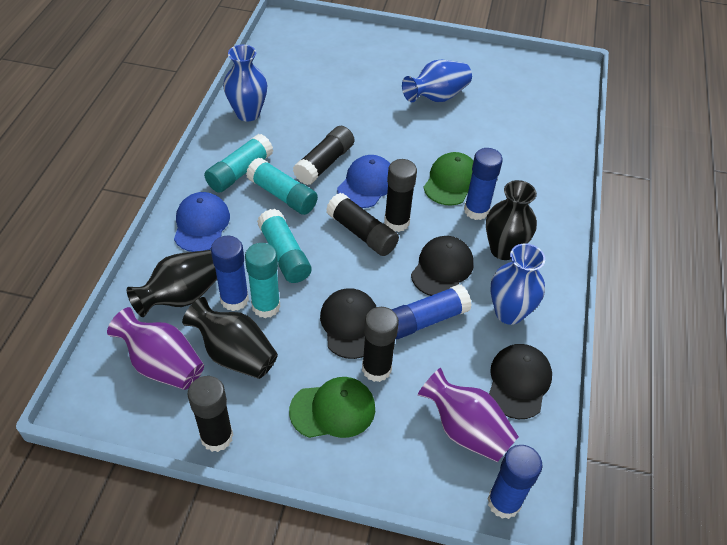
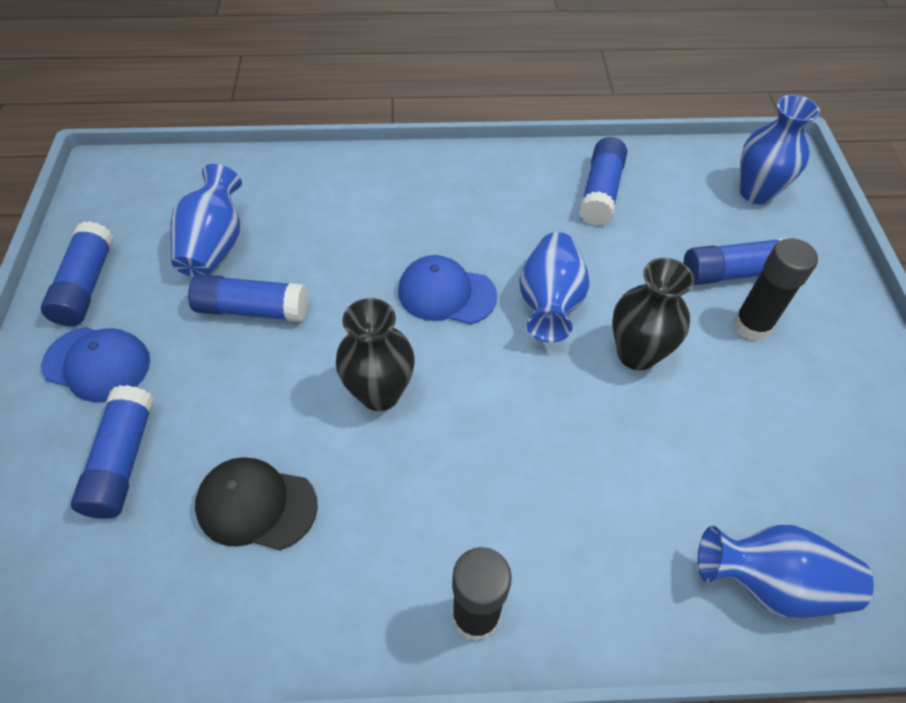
black cap: [320,288,376,359] [411,236,474,296] [489,344,552,419] = 3 -> [195,457,318,550] = 1
black glue stick: [188,376,233,452] [293,126,354,185] [326,193,399,256] [362,307,399,382] [384,159,417,232] = 5 -> [452,547,512,641] [733,238,818,341] = 2
black vase: [127,250,217,317] [182,297,278,379] [486,180,537,260] = 3 -> [336,298,415,411] [612,258,694,371] = 2
blue glue stick: [211,236,249,311] [391,284,472,339] [464,148,503,220] [488,445,543,519] = 4 -> [41,221,114,326] [71,385,154,519] [188,274,308,322] [579,137,627,225] [683,238,787,285] = 5
blue vase: [223,45,267,122] [402,60,472,102] [491,243,545,325] = 3 -> [170,164,242,277] [519,232,589,342] [698,525,874,618] [740,95,820,204] = 4
green cap: [289,377,375,438] [423,152,473,206] = 2 -> none = 0
purple vase: [107,307,204,390] [418,368,519,462] = 2 -> none = 0
turquoise glue stick: [204,134,273,193] [245,243,280,318] [246,157,318,215] [257,209,311,283] = 4 -> none = 0

